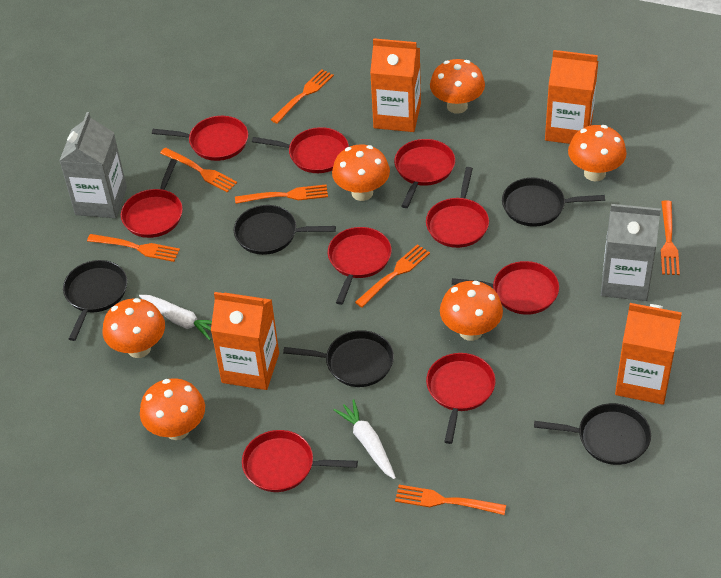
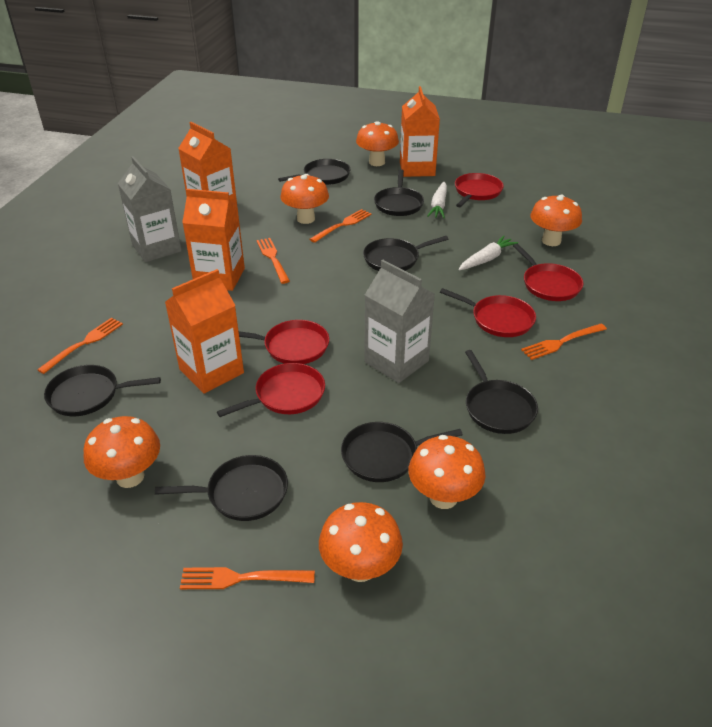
black pan: [63,260,127,341] [234,205,336,255] [283,330,394,387] [502,178,605,227] [534,403,651,465] = 5 -> [44,365,161,416] [155,455,288,521] [278,159,351,185] [341,422,463,482] [363,236,448,271] [374,169,424,216] [465,350,538,434] = 7
orange fork: [87,234,180,262] [160,147,237,192] [235,184,328,204] [270,69,334,124] [355,244,430,308] [395,485,506,515] [661,200,680,275] = 7 -> [37,318,123,374] [180,567,315,589] [256,238,290,284] [310,209,372,243] [521,324,607,360] = 5
red pan: [121,159,183,238] [152,116,248,161] [242,430,358,492] [252,127,349,173] [328,227,392,305] [394,139,455,208] [426,167,489,248] [426,353,496,444] [452,261,559,315] = 9 -> [217,363,325,417] [239,320,329,364] [440,288,536,337] [455,173,504,207] [513,244,583,301] = 5

